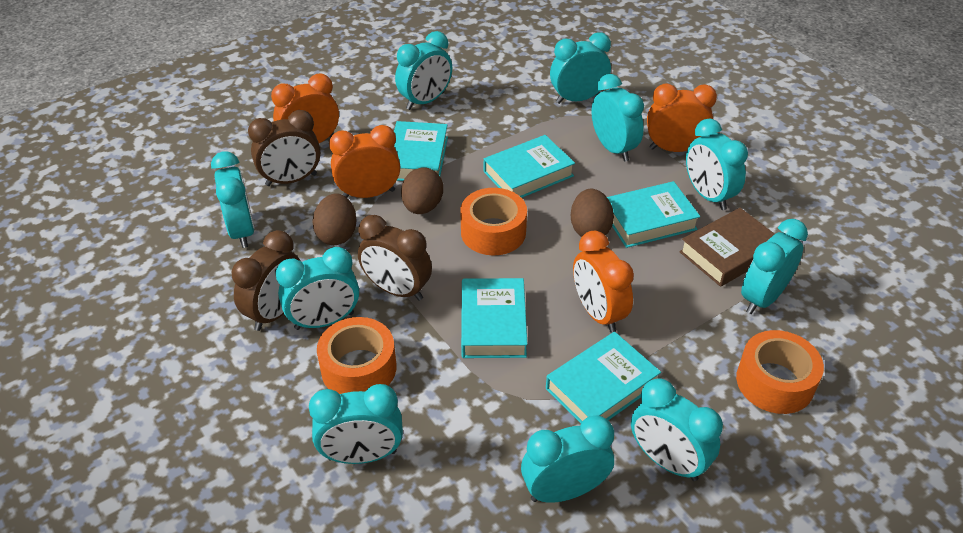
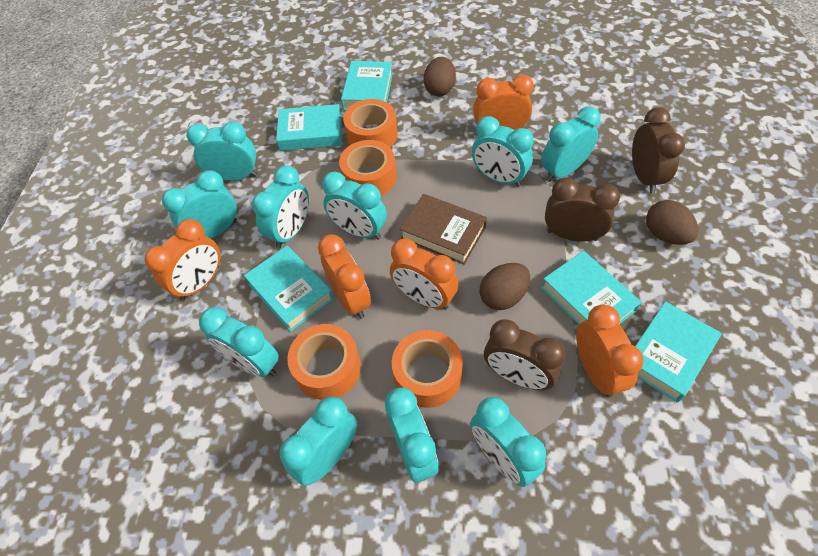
orange clock: [271,74,339,143] [329,125,400,198] [573,231,634,333] [647,83,717,152] = 4 -> [145,219,220,300] [318,234,371,319] [390,238,458,310] [473,74,534,130] [576,304,644,397] = 5
orange tape: [317,317,396,394] [460,188,527,255] [736,330,824,414] = 3 -> [287,324,361,400] [339,140,397,196] [343,99,397,147] [392,330,463,408] = 4

